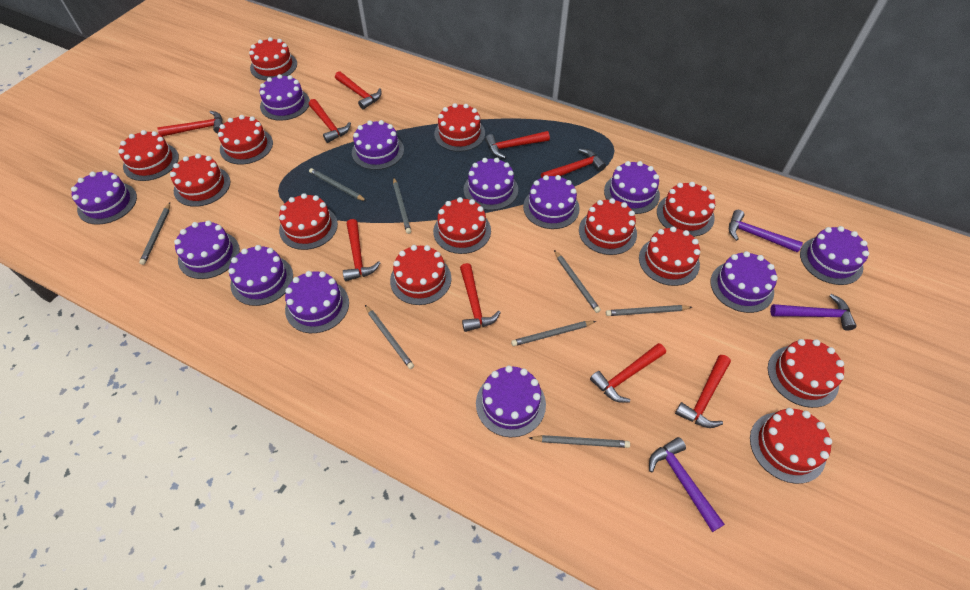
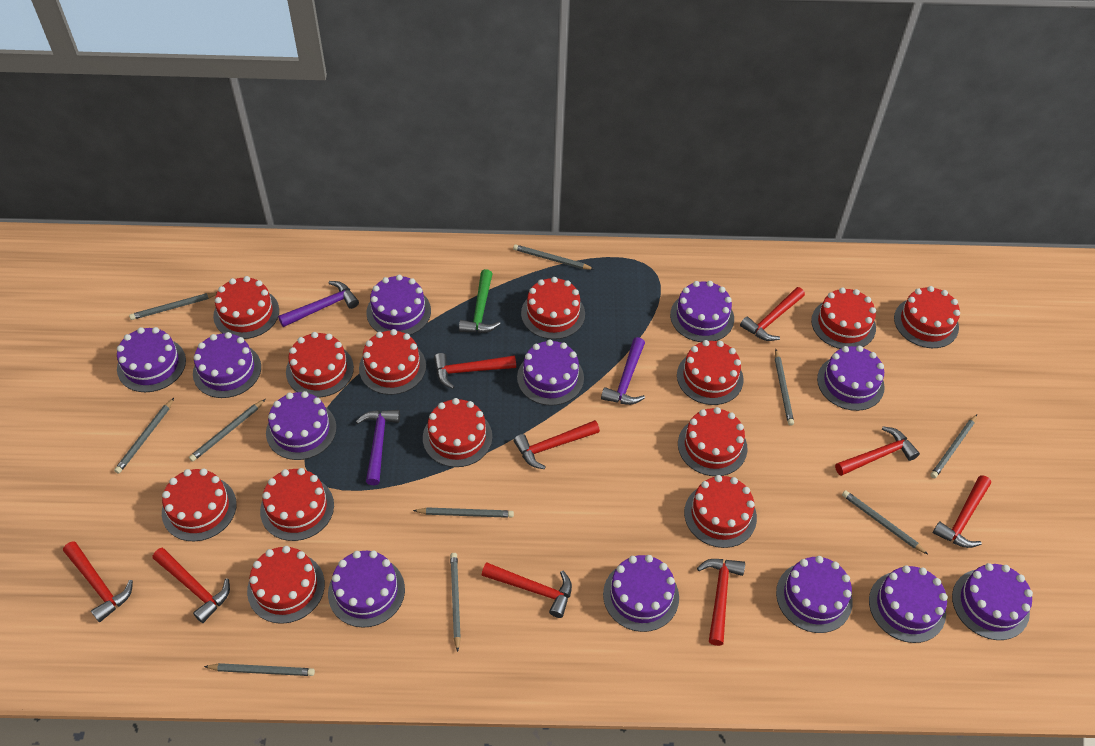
green hammer: none = 0 -> [459,269,500,333] = 1
grey pencil: [139,203,170,265] [309,168,366,201] [365,305,414,369] [393,178,411,234] [511,321,596,346] [530,435,630,448] [554,250,601,313] [606,305,692,316] = 8 -> [114,398,174,474] [129,293,217,320] [189,399,265,462] [204,663,315,676] [413,507,514,518] [450,553,461,652] [513,244,594,270] [775,349,794,426] [842,490,928,554] [930,415,977,478] = 10

